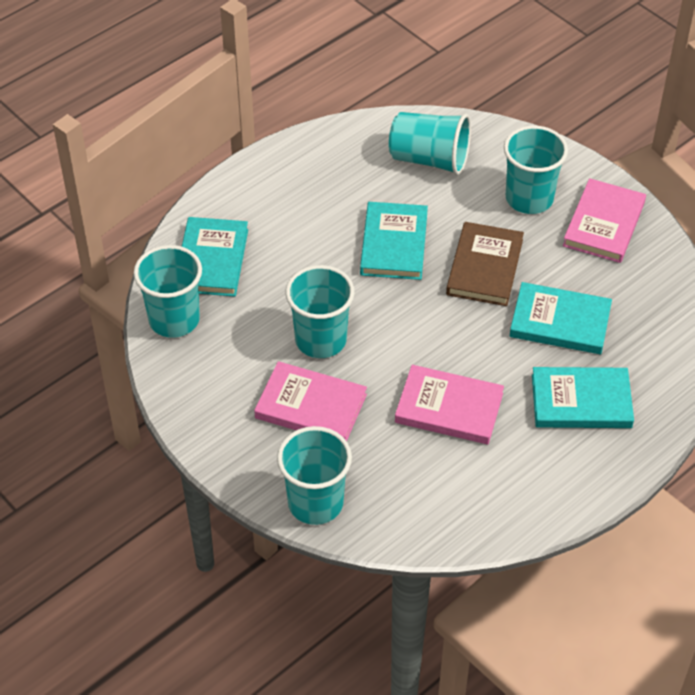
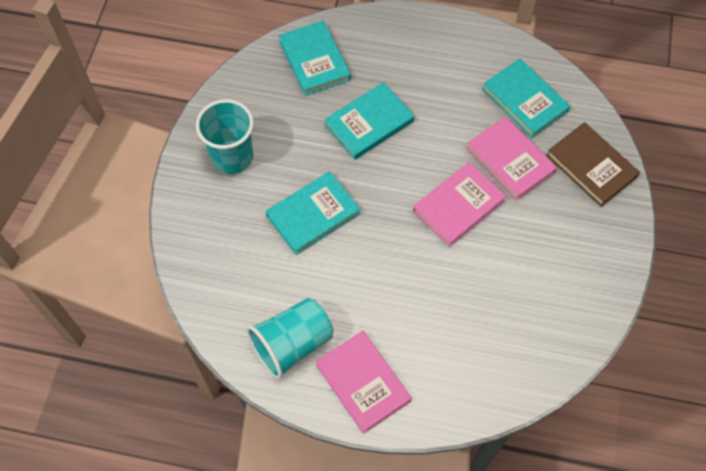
turquoise cup: [133,245,202,338] [277,426,352,525] [285,265,355,358] [389,112,471,176] [504,126,568,214] = 5 -> [196,99,254,174] [247,298,333,380] = 2

